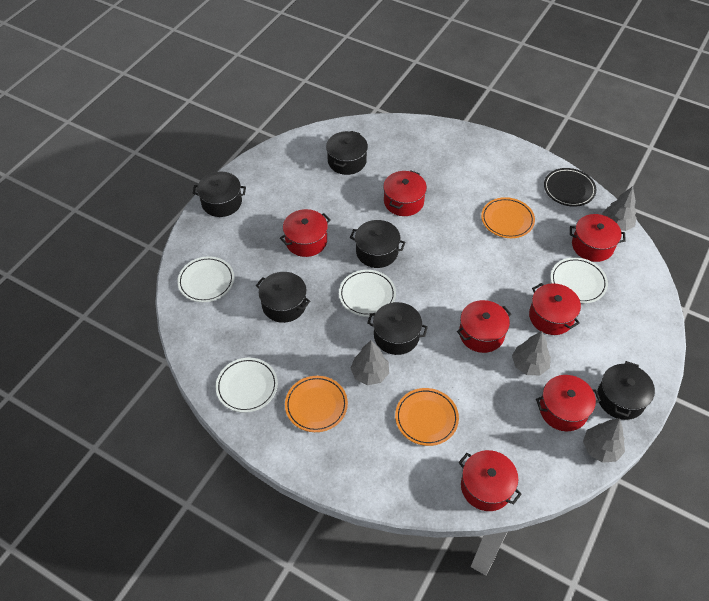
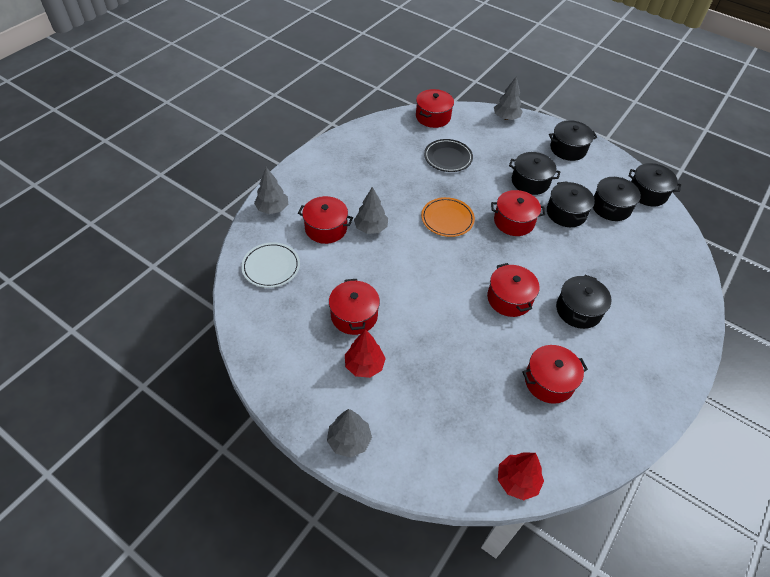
orange plate: [285,376,348,432] [395,388,459,446] [481,197,535,238] = 3 -> [421,197,475,237] = 1
red pot: [280,209,331,257] [383,170,427,216] [457,300,512,353] [459,450,522,511] [529,283,581,335] [536,375,601,431] [570,214,626,262] = 7 -> [298,196,353,244] [329,279,380,335] [416,89,454,128] [487,263,540,317] [491,190,545,236] [523,345,588,404] = 6
red tree: none = 0 -> [345,329,386,378] [498,452,544,501] = 2
white plate: [177,256,234,302] [216,358,278,413] [339,270,396,317] [551,257,608,303] = 4 -> [241,242,300,288] = 1

